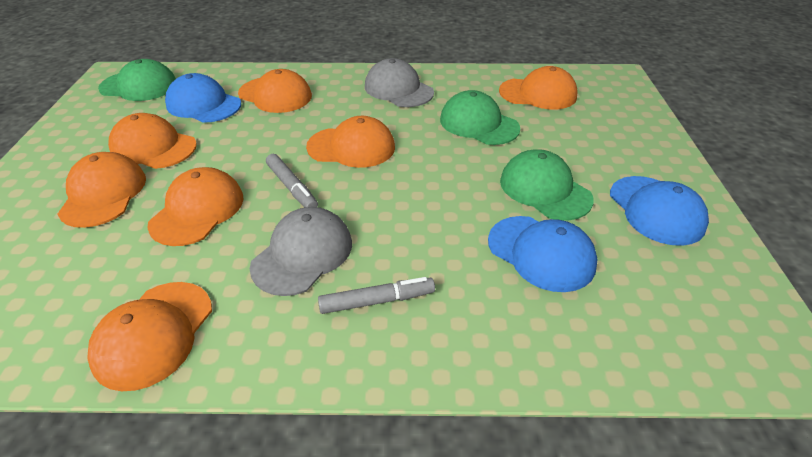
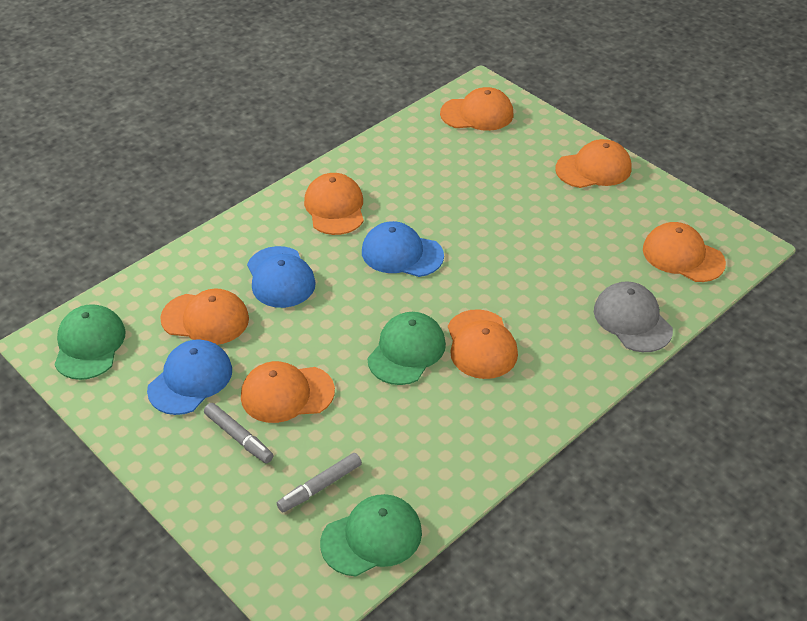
grey cap: [250,207,352,296] [365,58,434,107] = 2 -> [594,282,673,352] = 1

